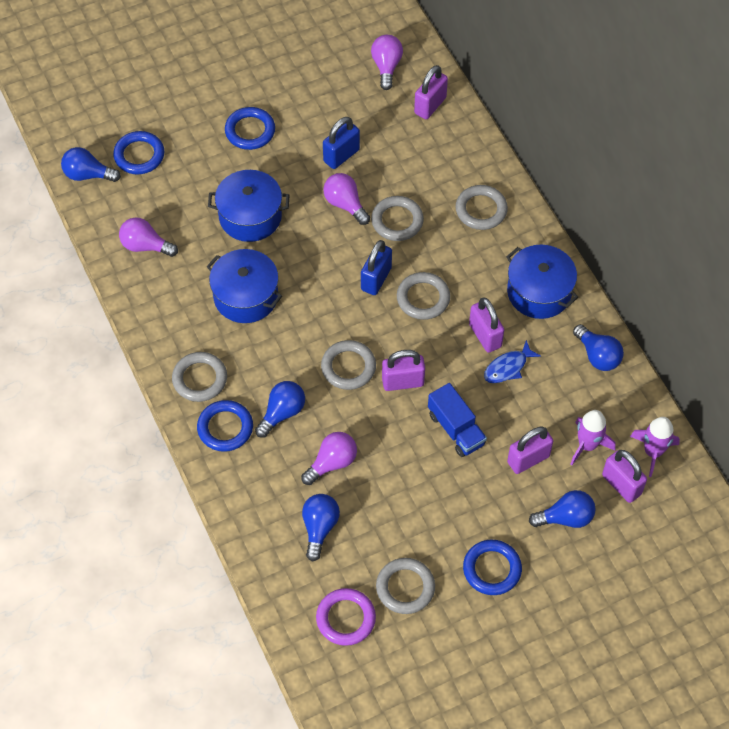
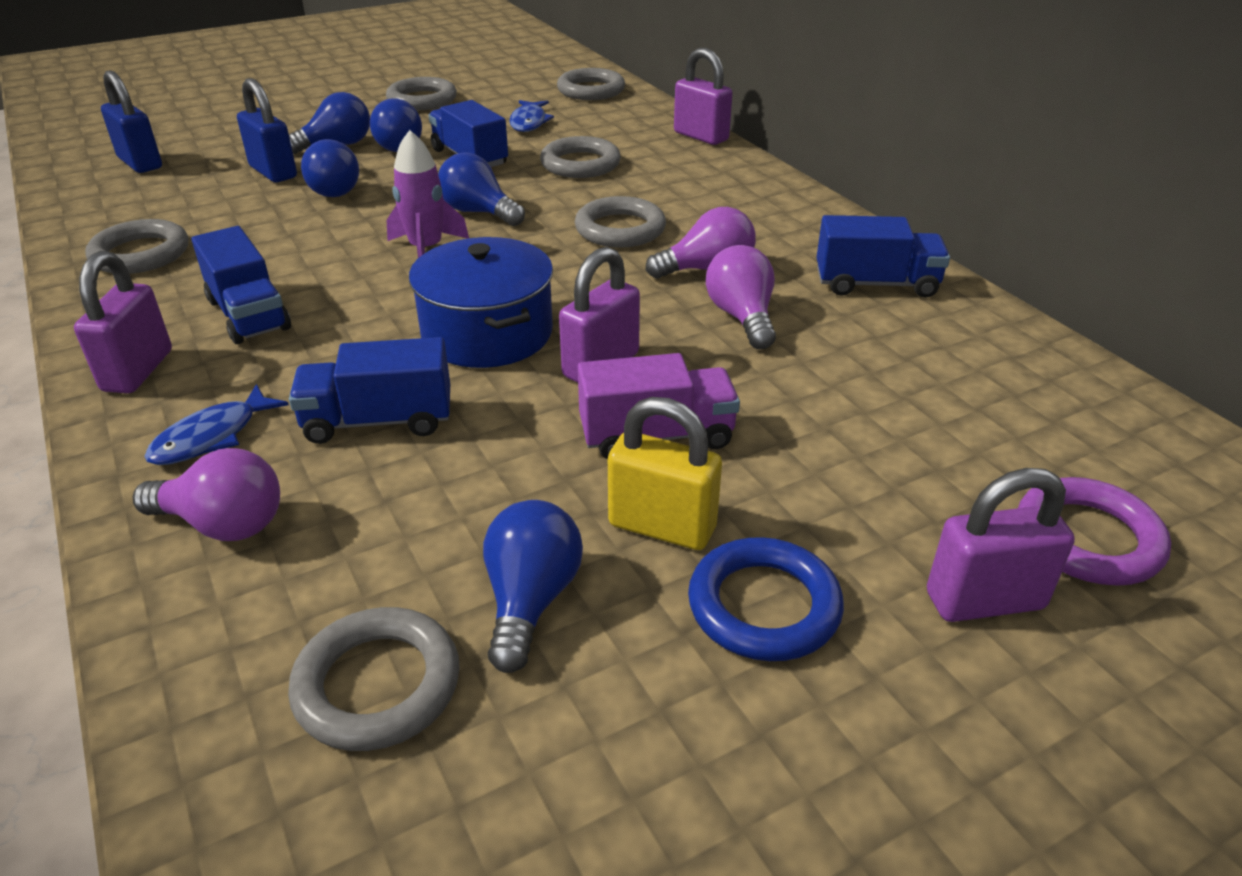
blue fish: [484,340,541,383] = 1 -> [144,384,289,465] [509,100,554,132] = 2
blue pot: [206,249,282,323] [208,170,289,242] [506,245,578,319] = 3 -> [409,237,553,368] = 1
blue ring: [113,131,164,175] [197,400,253,452] [225,107,275,150] [463,540,522,595] = 4 -> [688,537,844,661] = 1
blue truck: [428,383,487,457] = 1 -> [191,226,291,344] [289,337,450,444] [429,100,508,167] [816,215,950,298] = 4
purple light bulb: [119,217,178,257] [301,432,357,485] [323,173,370,225] [371,35,403,90] = 4 -> [133,448,280,541] [646,207,756,278] [706,245,776,349] = 3
purple padlock: [382,350,425,391] [414,65,448,119] [469,298,504,353] [507,426,553,474] [602,450,647,503] = 5 -> [74,251,172,393] [559,247,640,383] [674,48,732,145] [927,468,1075,622] = 4
purple rocket: [571,410,616,465] [630,417,680,477] = 2 -> [387,130,469,258] = 1
purple truck: none = 0 -> [578,353,740,459] = 1
yellow padlock: none = 0 -> [608,397,722,550] = 1

